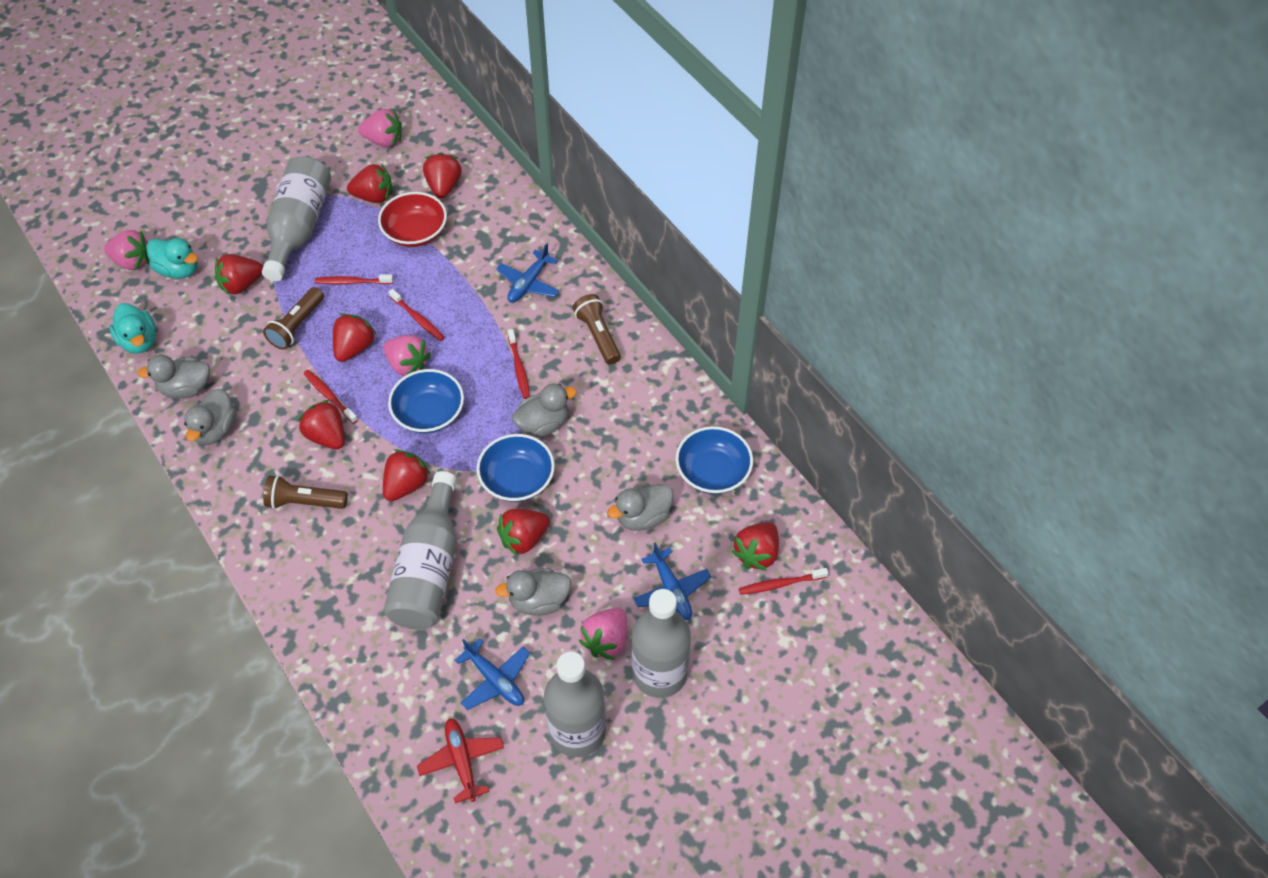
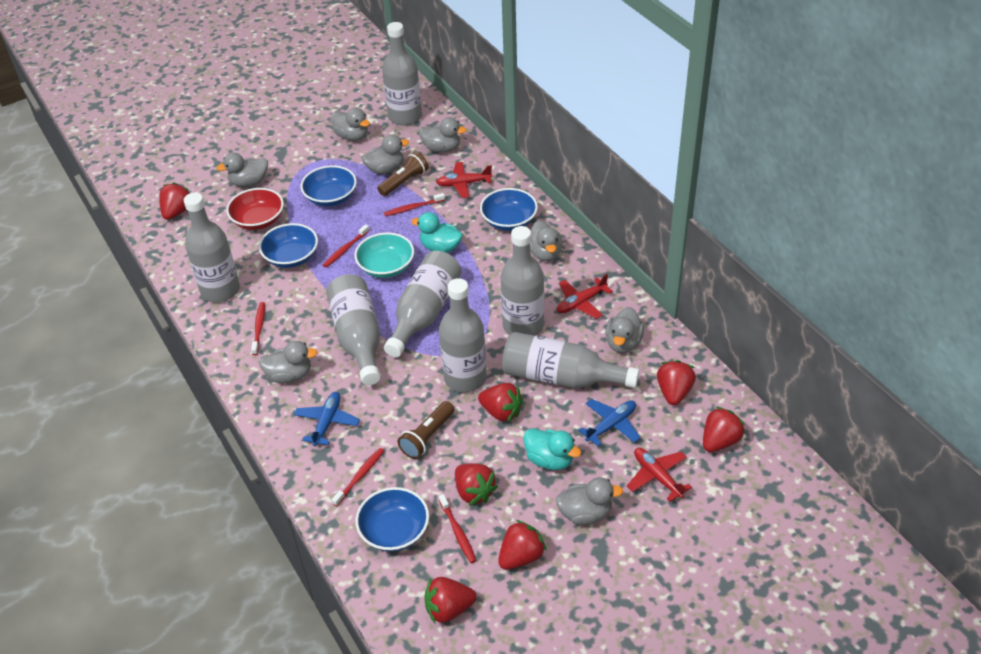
blue bowl: [388,369,464,434] [477,434,555,502] [676,426,753,494] = 3 -> [259,223,318,268] [301,165,357,206] [355,487,429,552] [480,188,538,231] = 4
blue plane: [455,638,530,710] [496,243,560,303] [633,542,711,620] = 3 -> [294,392,360,446] [579,399,641,446] = 2
brown flashlight: [263,287,324,350] [263,475,348,509] [573,294,621,365] = 3 -> [377,152,429,196] [398,401,454,459] = 2
grey bottle: [262,156,331,281] [384,471,457,630] [544,652,606,757] [632,589,691,698] = 4 -> [184,193,240,302] [326,274,380,385] [382,22,422,126] [384,251,462,357] [439,278,487,392] [501,226,544,336] [502,332,639,388] = 7
grey duck: [137,355,210,398] [184,388,237,445] [495,568,571,616] [512,383,577,437] [607,483,674,531] = 5 -> [217,153,268,187] [259,341,318,383] [332,108,370,141] [362,134,409,174] [419,117,467,152] [530,220,562,261] [556,477,623,525] [605,307,644,353] = 8
pink strawberry: [104,230,149,270] [358,109,402,147] [383,335,431,376] [578,607,627,660] = 4 -> none = 0
red plane: [417,718,504,803] = 1 -> [436,162,492,198] [557,274,613,319] [627,448,692,502] = 3
red strawberry: [215,254,263,296] [298,400,345,450] [333,314,377,362] [347,163,392,203] [383,449,431,501] [423,152,462,198] [497,509,550,556] [731,522,779,571] = 8 -> [159,182,190,220] [424,577,477,623] [455,463,498,505] [478,383,523,422] [498,520,546,570] [657,360,696,405] [703,406,745,452] = 7
turquoise bowl: none = 0 -> [354,232,414,278] = 1

